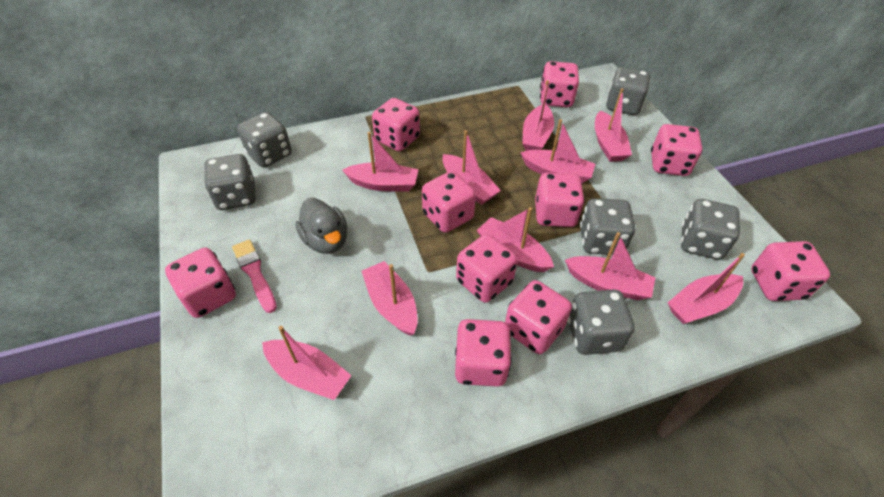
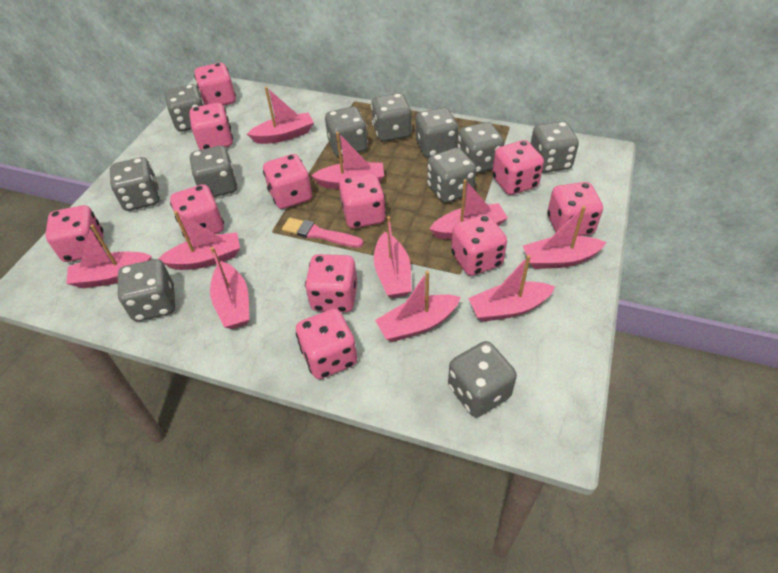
grey dice: [204,154,256,210] [237,112,292,168] [568,289,635,355] [580,198,635,255] [606,67,650,115] [681,199,740,260] = 6 -> [110,157,160,211] [117,259,175,321] [165,84,204,132] [190,146,238,197] [325,106,368,157] [371,93,412,142] [416,107,458,158] [427,148,476,203] [448,341,517,417] [457,122,504,174] [531,121,579,173] = 11
grey duck: [295,198,347,254] = 1 -> none = 0
pink dice: [165,248,236,318] [372,98,420,151] [422,171,476,233] [455,319,512,387] [456,234,518,303] [505,280,572,354] [535,173,585,227] [540,61,579,107] [651,124,702,176] [751,241,830,301] = 10 -> [45,205,103,262] [170,184,224,240] [189,103,233,150] [194,63,236,106] [263,154,312,209] [296,309,357,379] [305,254,357,312] [339,173,386,228] [451,214,507,276] [492,140,544,195] [547,182,603,236] = 11

